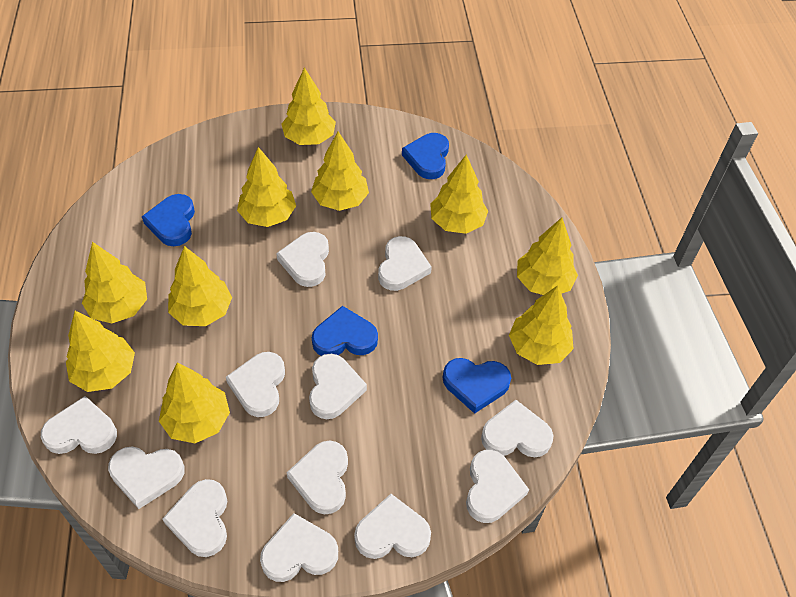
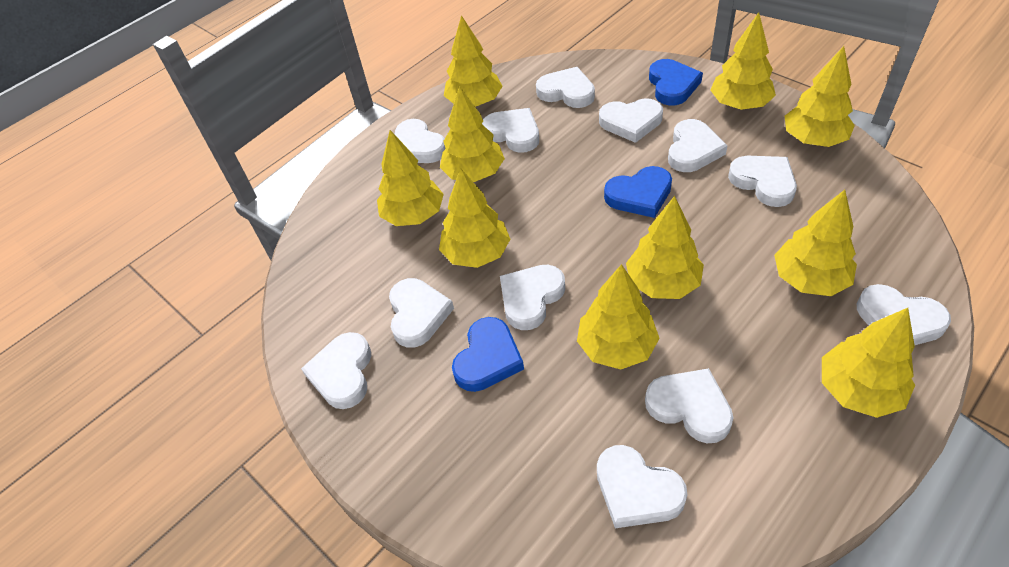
blue heart: [142,194,195,246] [312,306,378,356] [402,133,449,179] [442,358,511,414] = 4 -> [452,317,524,392] [604,166,672,218] [649,59,703,106] = 3

